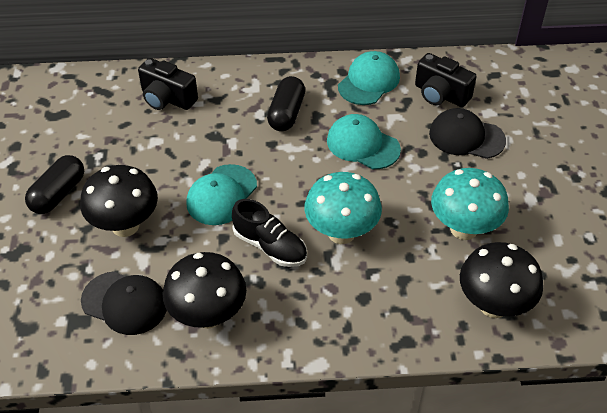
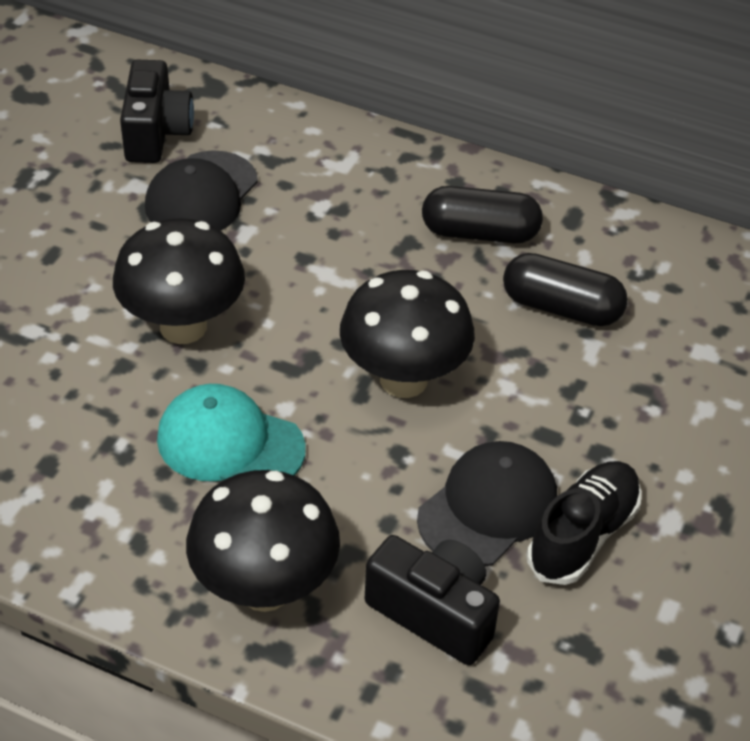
turquoise cap: [187,164,257,225] [327,114,401,169] [338,51,400,105] = 3 -> [157,384,306,481] = 1
turquoise mushroom: [304,172,382,244] [431,168,509,240] = 2 -> none = 0

